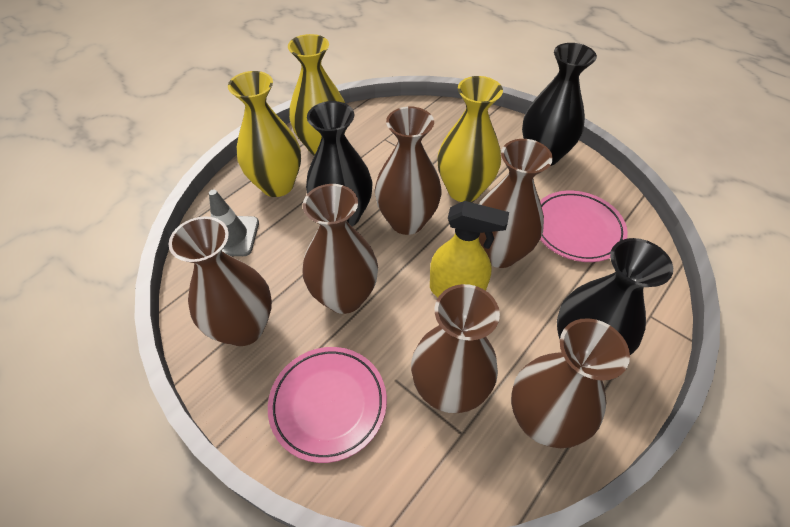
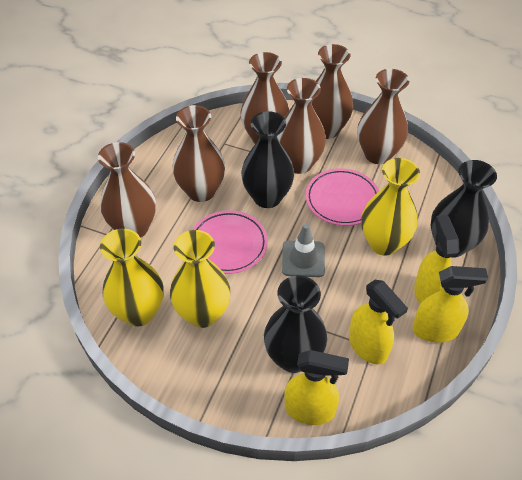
yellow spray bottle: [430,201,509,297] = 1 -> [284,350,349,425] [349,280,408,364] [412,266,488,343] [414,215,459,304] = 4

